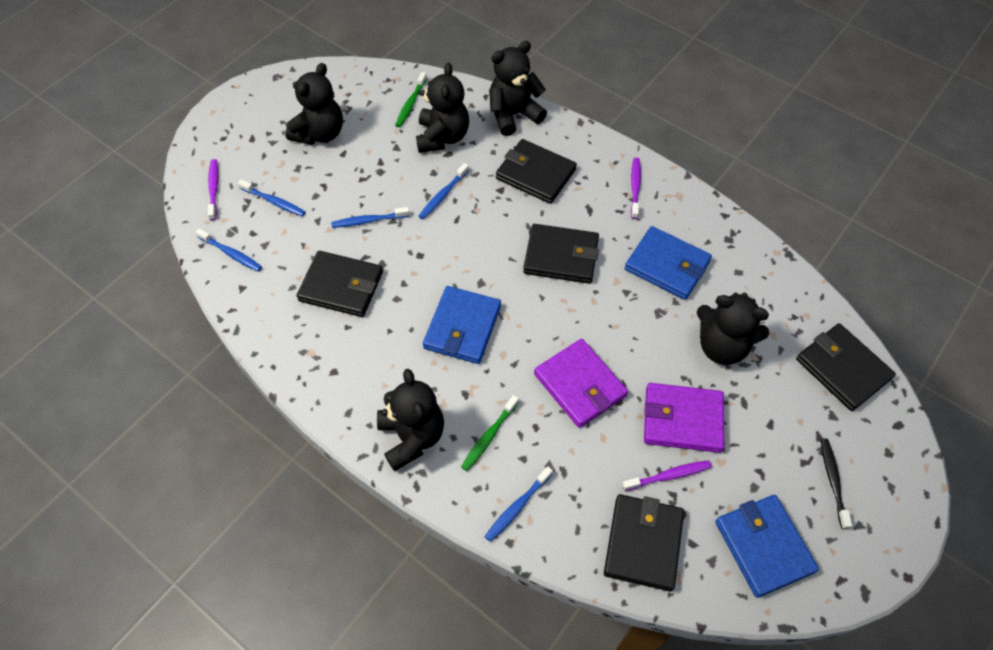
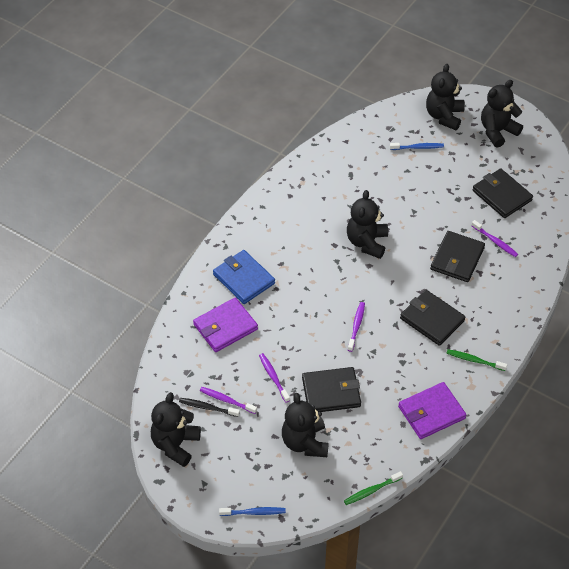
black wallet: [297,251,383,317] [496,139,577,204] [523,224,599,284] [604,494,684,592] [796,323,896,411] = 5 -> [302,367,361,412] [400,290,465,346] [430,231,485,282] [472,168,533,218] = 4
blue toothbrush: [195,228,262,272] [238,179,306,217] [331,207,410,228] [419,163,469,219] [484,466,553,542] = 5 -> [219,507,286,516] [390,143,444,150] = 2
blue wallet: [423,286,501,364] [625,226,712,300] [715,495,819,598] = 3 -> [213,250,275,304] = 1
purple toothbrush: [208,159,218,221] [622,460,712,491] [631,158,641,219] = 3 -> [200,387,257,414] [259,353,290,403] [348,302,365,352] [471,220,518,257] = 4

